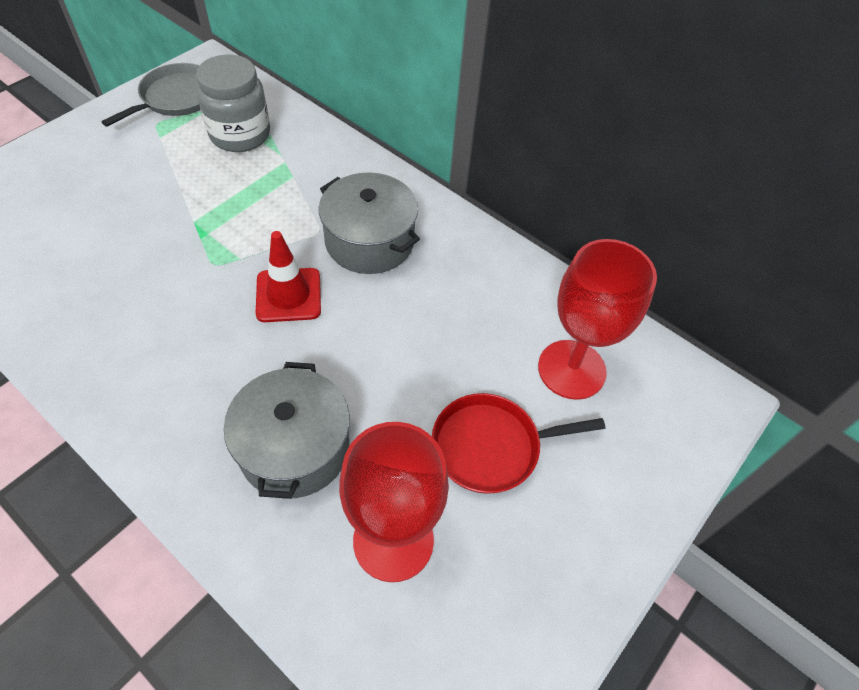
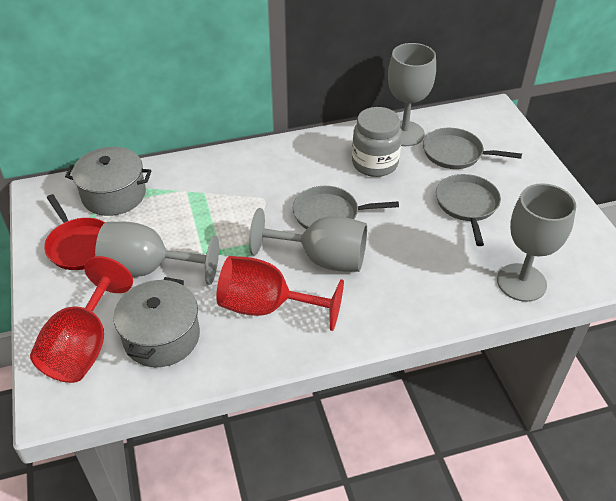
grey goblet: none = 0 -> [95,222,219,285] [249,208,367,272] [388,43,436,146] [497,183,576,302] = 4
grey pan: [101,63,200,127] = 1 -> [293,186,399,229] [423,128,522,169] [436,174,501,246] = 3
red traffic cone: [256,231,321,322] = 1 -> none = 0

